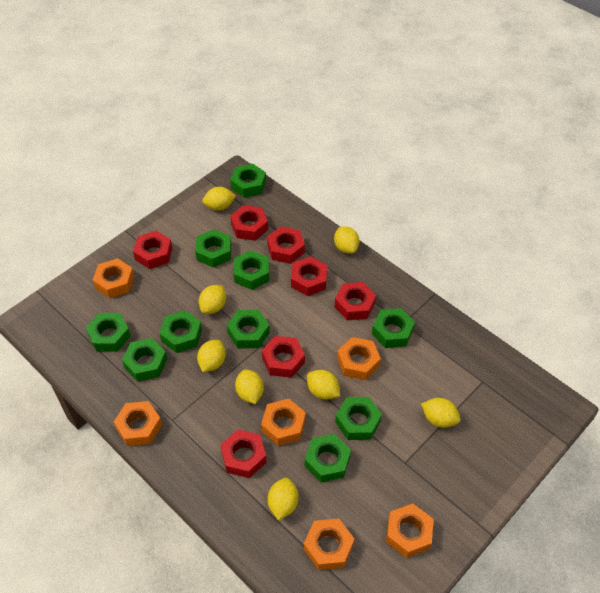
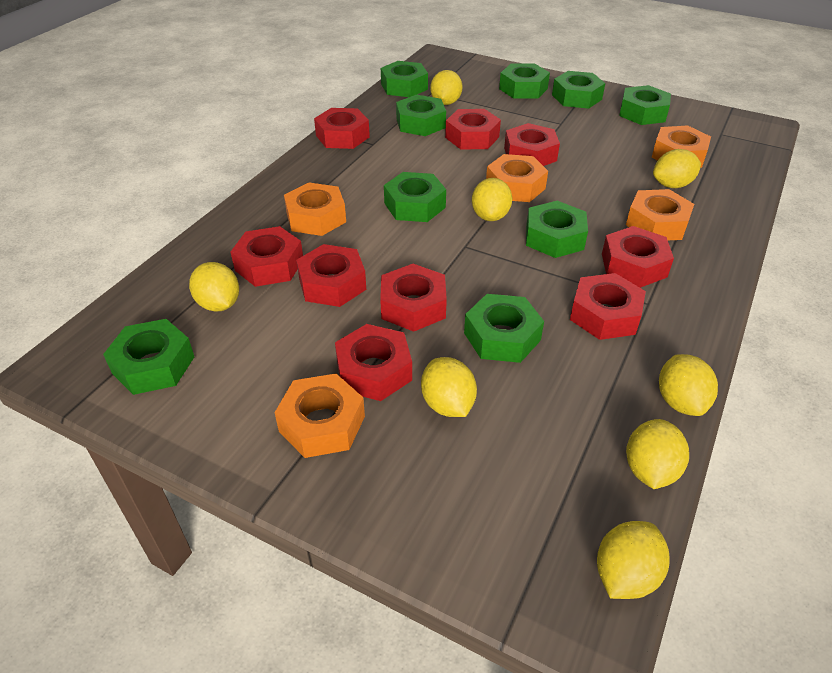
green nut: [86,313,131,352] [122,338,167,381] [159,310,202,353] [195,229,231,268] [227,310,270,349] [230,164,266,198] [234,250,269,290] [305,434,351,482] [335,397,382,440] [372,308,415,348] = 10 -> [103,319,194,395] [381,61,428,97] [384,172,446,222] [396,95,446,136] [464,294,544,363] [499,64,550,99] [526,201,588,258] [552,71,605,109] [619,85,671,125] = 9
orange nut: [93,258,134,298] [114,401,162,446] [261,399,306,446] [304,519,354,570] [337,337,381,380] [386,503,434,558] = 6 -> [274,373,365,458] [284,182,346,236] [486,154,548,202] [626,189,694,240] [651,125,711,168] = 5
red nut: [133,231,172,269] [221,430,267,478] [230,205,268,241] [262,336,305,378] [267,226,305,264] [291,256,327,296] [335,282,376,320] = 7 -> [231,226,303,287] [296,244,366,307] [314,108,370,149] [335,324,412,401] [380,264,447,332] [445,109,501,150] [504,123,560,166] [570,273,646,340] [602,226,674,288] = 9

